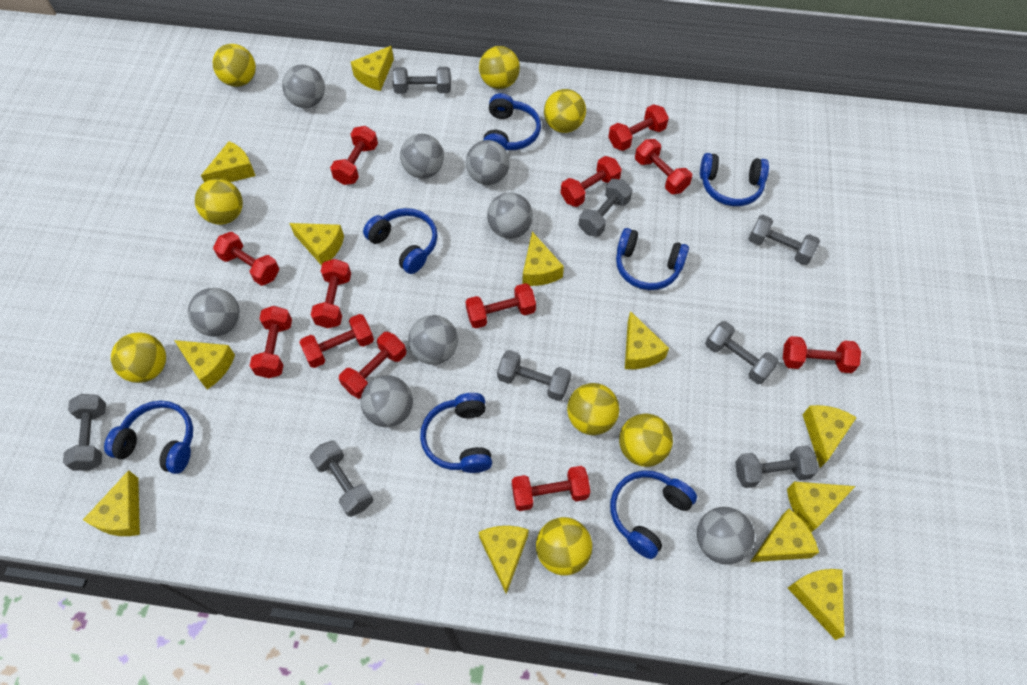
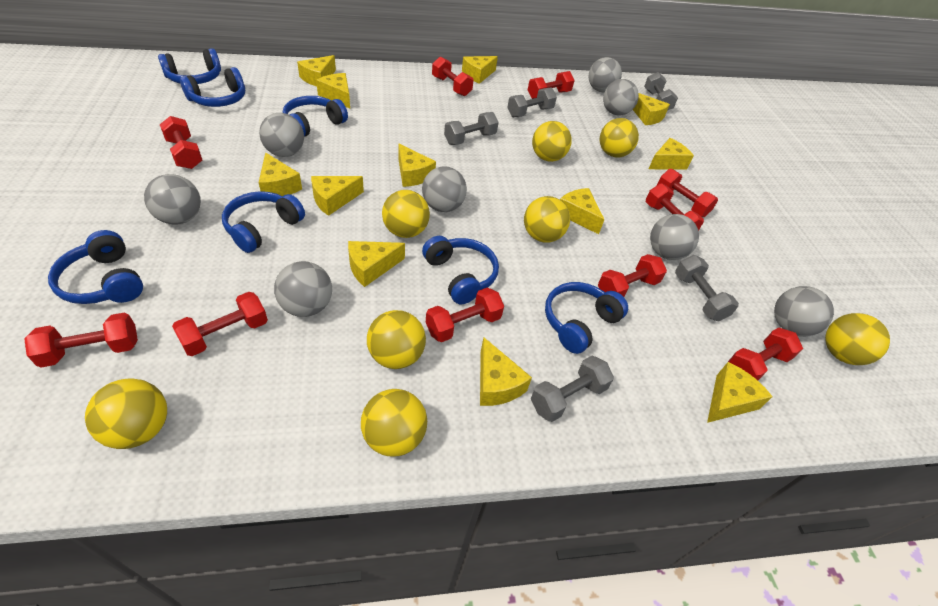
grey dumbbell: [63,394,106,471] [309,440,373,517] [392,67,451,94] [497,350,571,401] [579,179,632,237] [705,321,779,384] [735,445,818,488] [748,215,820,265] = 8 -> [444,112,499,145] [507,87,557,117] [531,356,614,422] [644,72,678,111] [675,255,739,321] = 5
red dumbbell: [213,232,279,286] [250,306,292,378] [299,314,374,368] [311,259,351,328] [330,126,378,185] [339,332,406,399] [465,283,536,329] [512,466,590,511] [561,156,622,207] [608,104,669,151] [635,139,692,194] [783,336,861,373] = 12 -> [24,313,138,368] [160,116,203,169] [172,292,268,356] [426,288,504,342] [432,56,474,96] [528,71,575,99] [598,254,667,297] [646,183,704,231] [657,169,718,217] [728,327,803,380] = 10

